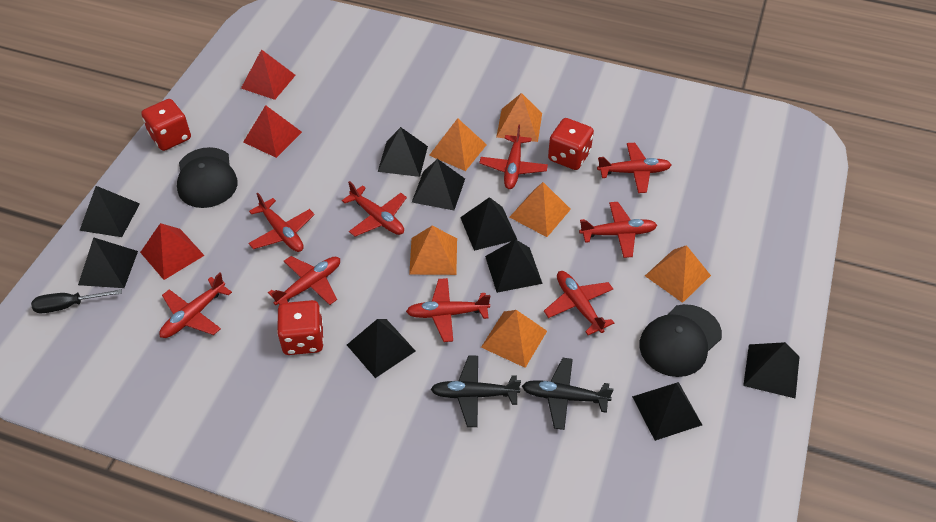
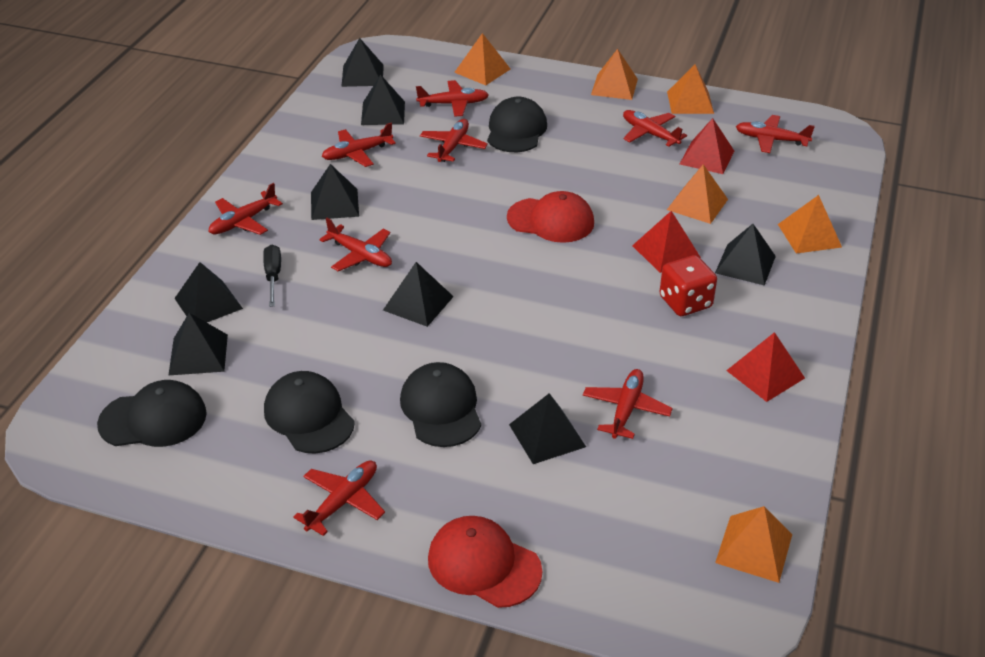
black cap: [177,147,238,208] [639,304,722,377] = 2 -> [97,380,207,447] [264,371,355,453] [400,362,481,447] [487,97,547,152] = 4
black plane: [431,356,521,427] [522,358,614,430] = 2 -> none = 0
black pyramid: [78,237,138,288] [79,186,140,237] [347,319,416,378] [378,127,428,177] [412,159,465,210] [460,197,517,251] [485,239,543,293] [632,382,702,441] [743,342,800,399] = 9 -> [168,313,228,376] [174,262,243,322] [311,164,359,220] [341,38,384,87] [361,74,405,125] [383,262,454,327] [509,393,586,464] [715,224,776,286] = 8
red cap: none = 0 -> [428,516,542,608] [507,191,594,243] = 2
red dice: [141,99,191,151] [277,300,324,355] [548,118,594,170] = 3 -> [659,255,717,316] = 1

